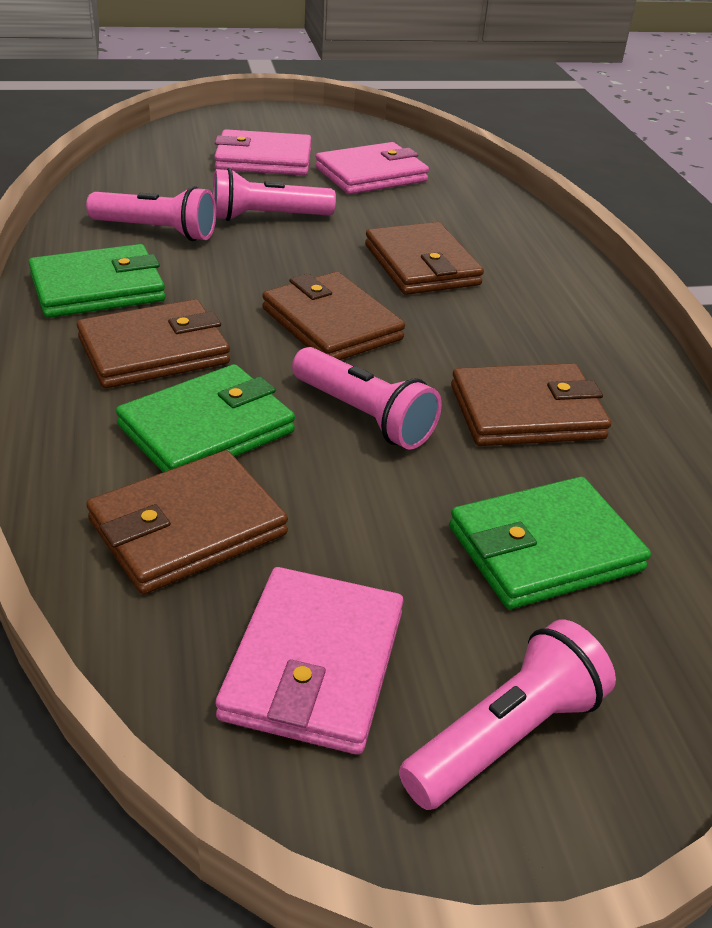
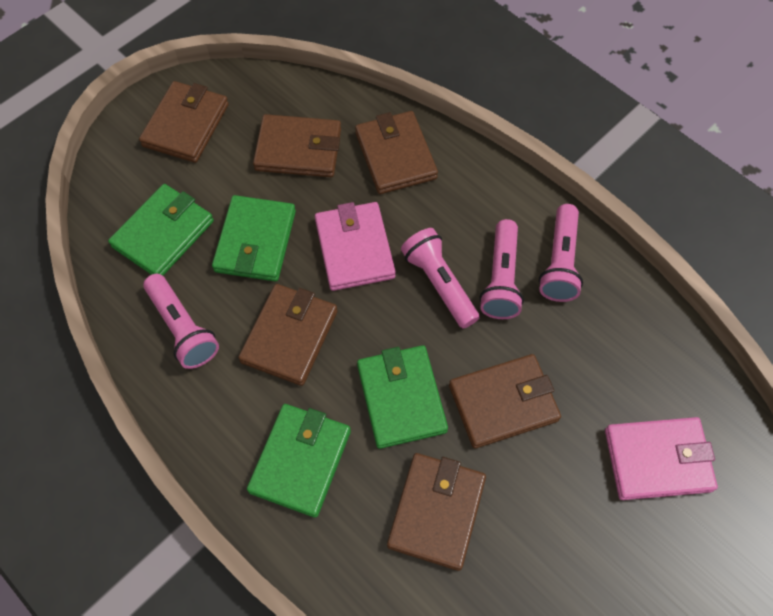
brown wallet: [77,299,230,388] [86,450,288,594] [262,272,405,360] [365,222,484,295] [451,363,611,446] = 5 -> [139,81,229,163] [238,284,337,386] [253,114,341,177] [355,111,438,194] [387,453,486,571] [449,354,561,449] = 6
green wallet: [28,244,165,318] [116,364,295,472] [449,477,651,609] = 3 -> [108,184,214,276] [212,195,296,281] [247,404,351,518] [357,345,448,449] = 4
pink wallet: [214,129,311,175] [215,567,403,755] [315,142,429,194] = 3 -> [315,202,396,291] [605,417,718,500] = 2

